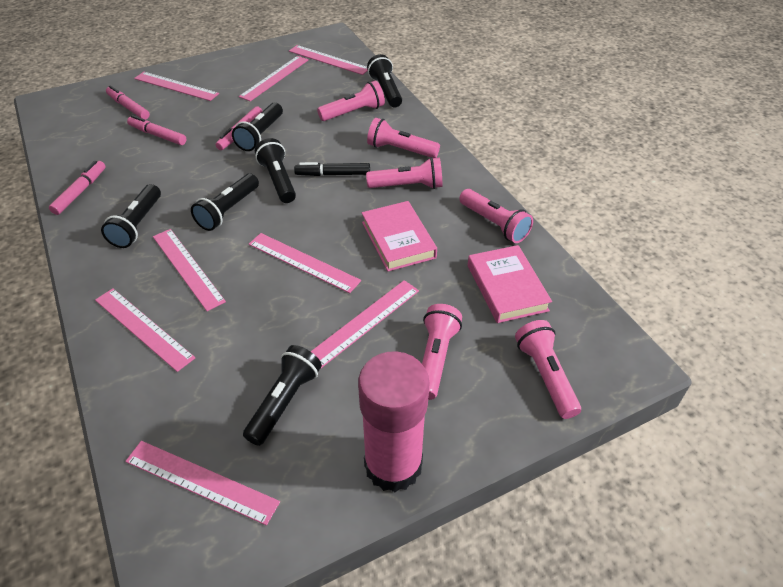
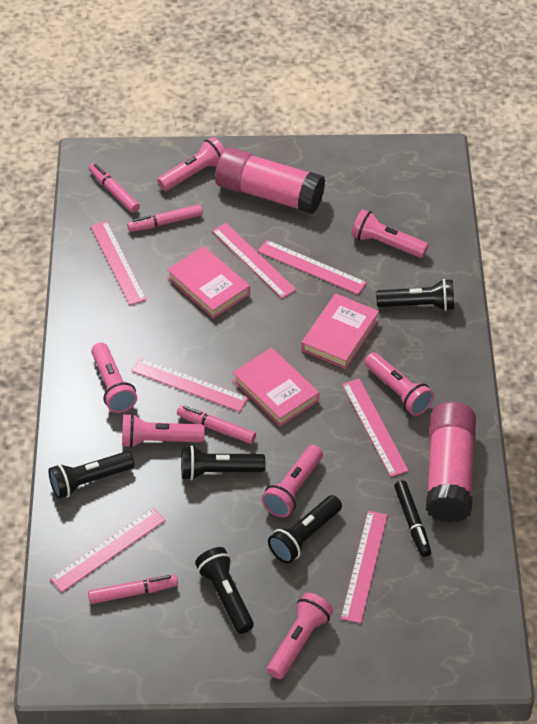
black flashlight: [101,184,161,248] [191,174,259,231] [232,103,283,151] [243,345,322,446] [255,138,296,203] [367,54,402,108] = 6 -> [48,451,135,499] [181,445,265,480] [195,547,254,634] [268,495,342,563] [376,279,454,311] = 5
pink book: [362,201,437,271] [468,245,552,323] = 2 -> [167,246,250,319] [233,348,319,426] [301,293,379,369] = 3
pink flashlight: [317,80,385,121] [366,157,443,189] [367,118,440,158] [422,304,462,400] [459,189,533,243] [515,320,581,419] = 6 -> [91,342,137,413] [122,414,204,448] [157,137,225,191] [262,445,323,517] [267,592,333,679] [351,209,428,258] [365,352,434,416] = 7
pink glue stick: [358,351,430,492] = 1 -> [215,147,325,214] [426,402,476,523] = 2
pink ruler: [95,288,195,372] [125,441,280,526] [134,72,219,101] [153,229,226,311] [239,56,309,101] [249,233,361,293] [289,45,368,75] [310,280,419,369] = 8 -> [50,508,165,592] [90,221,147,305] [132,357,248,412] [212,223,296,298] [258,240,367,295] [341,511,388,623] [342,379,409,477] = 7

